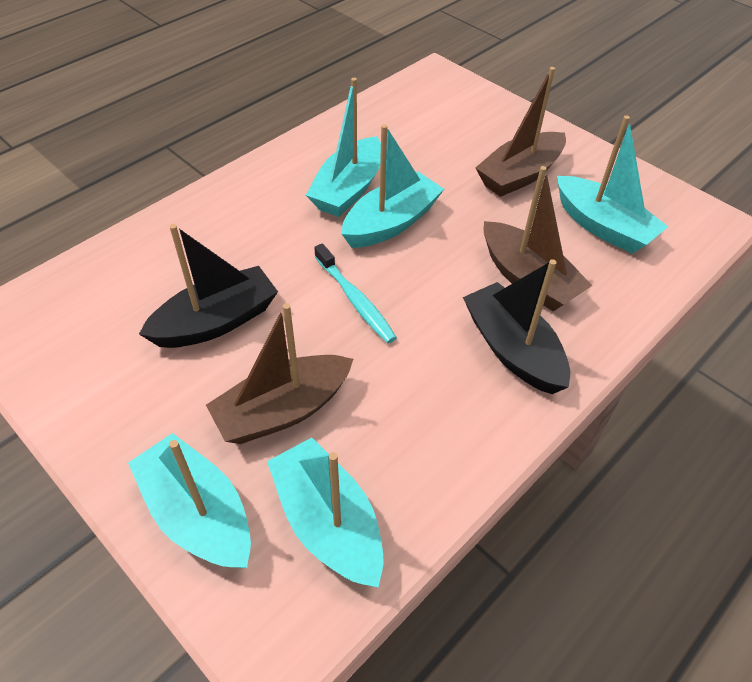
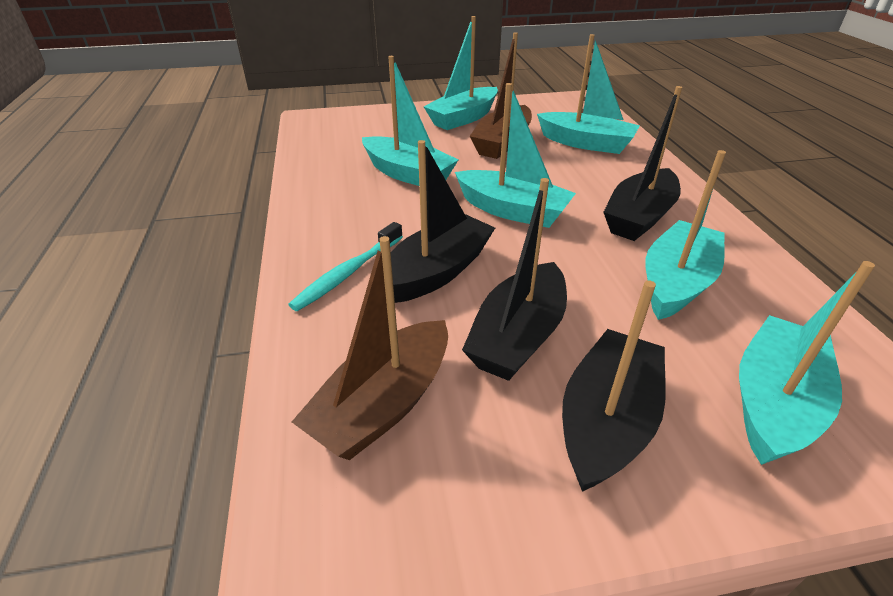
black boat: [139,224,278,348] [463,259,570,394] = 2 -> [391,140,495,303] [462,178,567,381] [562,280,666,492] [603,86,682,241] = 4
brown boat: [206,303,353,444] [476,67,566,197] [484,166,592,311] = 3 -> [292,236,448,460] [470,32,532,159] = 2
turquoise boat: [128,433,251,568] [267,438,384,588] [306,78,381,217] [342,124,444,248] [557,116,668,254] = 5 -> [362,56,459,186] [424,16,498,130] [455,83,576,228] [537,34,640,154] [645,150,726,320] [739,261,875,465] = 6

